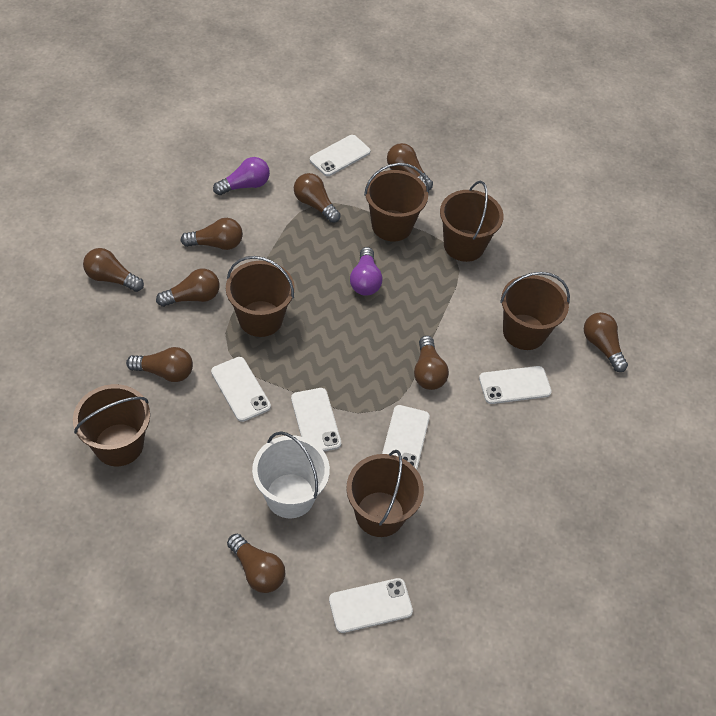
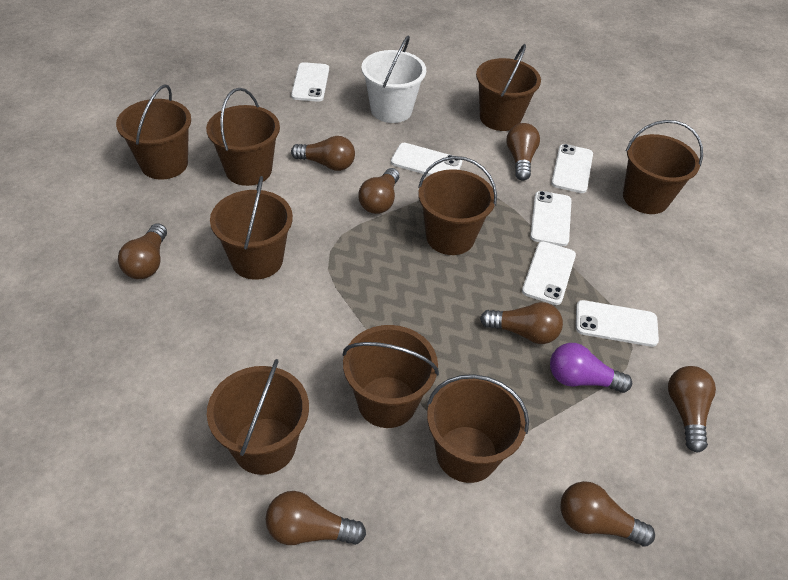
brown bucket: [73,384,150,466] [226,256,295,337] [346,450,424,537] [364,163,429,241] [440,181,504,262] [500,272,570,350] = 6 -> [116,84,191,179] [206,88,280,186] [207,359,309,475] [210,176,293,280] [343,325,439,428] [418,156,497,255] [427,374,529,483] [476,44,541,131] [623,120,703,214] = 9
brown light bulb: [83,248,144,292] [126,347,193,382] [156,269,220,307] [180,218,243,250] [227,534,285,593] [294,173,341,223] [387,143,433,190] [414,336,449,390] [584,312,628,372] = 9 -> [118,223,167,279] [265,491,366,545] [291,136,355,171] [358,168,399,214] [480,302,563,344] [506,123,540,181] [560,481,655,547] [668,366,716,453] = 8
purple light bulb: [213,157,270,195] [350,247,382,296] = 2 -> [550,343,632,393] = 1

